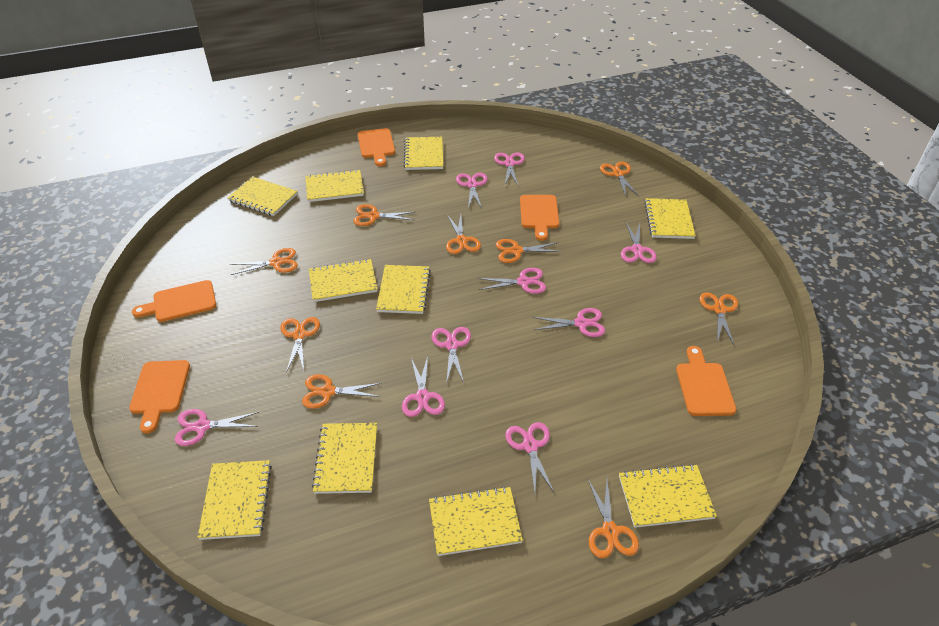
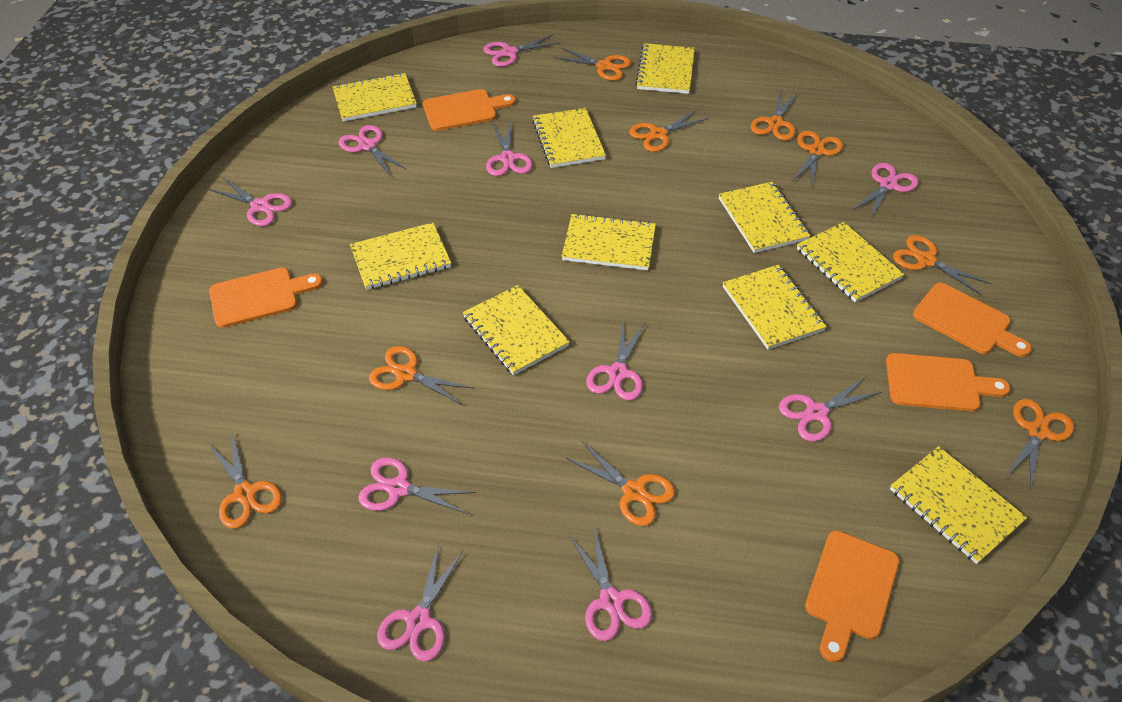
pink scissors: [175,409,259,446] [402,356,445,417] [431,327,471,384] [456,173,487,208] [477,268,546,294] [494,153,525,186] [505,422,554,493] [532,308,605,337] [621,222,657,263] = 9 -> [209,177,292,226] [339,125,408,177] [358,457,476,514] [377,543,464,661] [483,35,560,67] [486,122,533,176] [569,527,652,641] [586,322,645,400] [779,377,882,442] [851,163,919,221] = 10

